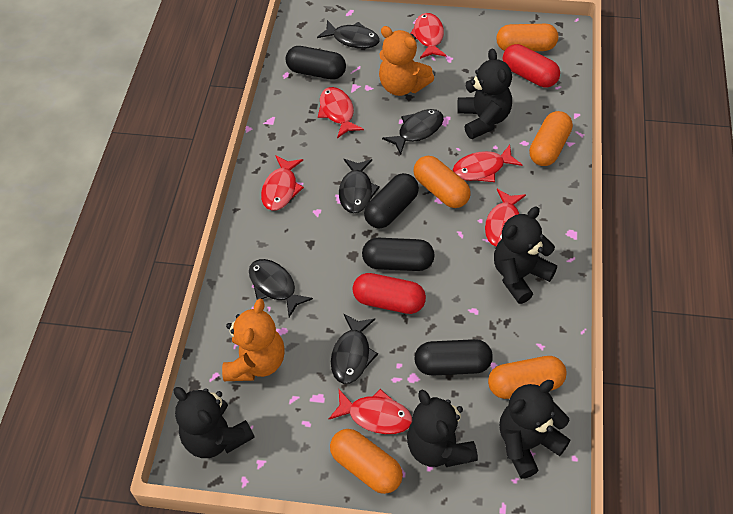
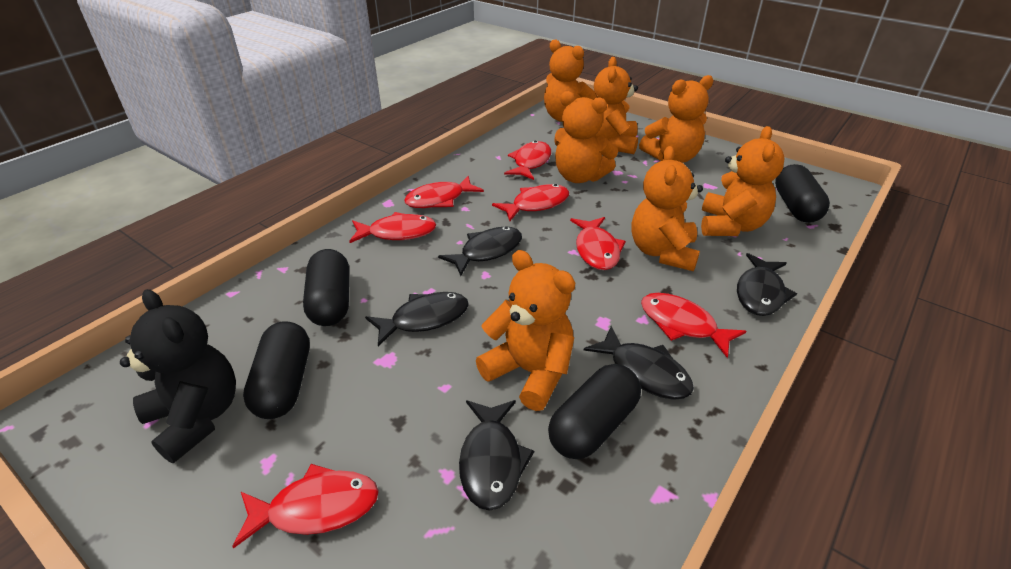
black teddy bear: [174,387,255,458] [407,390,478,467] [457,48,512,139] [494,206,557,304] [499,380,571,479] = 5 -> [120,289,236,463] = 1
orange capsule: [330,429,403,494] [414,156,470,208] [488,356,567,399] [496,24,558,51] [529,111,573,166] = 5 -> none = 0
orange teddy bear: [222,299,285,381] [379,26,434,96] = 2 -> [476,250,575,411] [544,39,597,122] [554,91,618,183] [594,57,638,154] [631,146,703,271] [639,75,714,163] [701,126,785,236] = 7
red capsule: [353,273,426,314] [503,44,560,88] = 2 -> none = 0
red fish: [261,155,304,211] [318,87,364,138] [329,389,412,434] [410,13,447,59] [453,145,522,182] [485,189,526,247] = 6 -> [232,464,379,548] [349,212,436,243] [404,176,484,208] [492,184,569,221] [504,141,551,180] [570,217,626,270] [641,293,746,358] = 7

